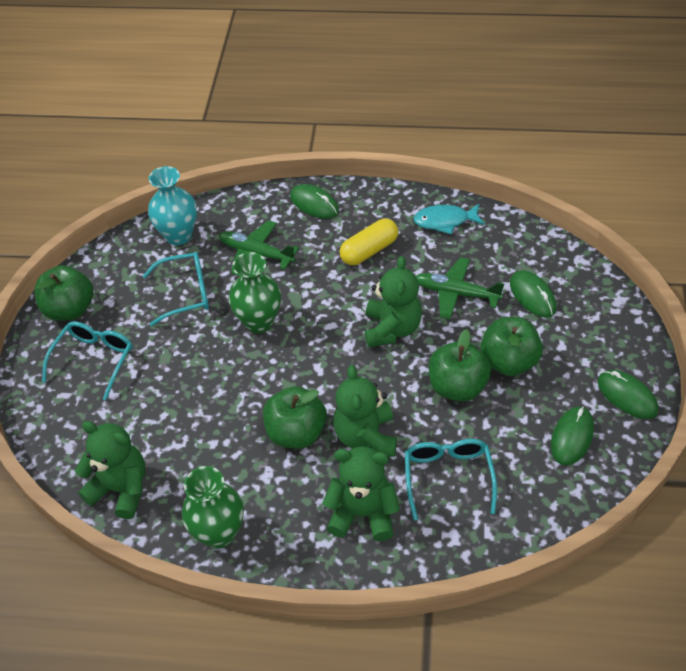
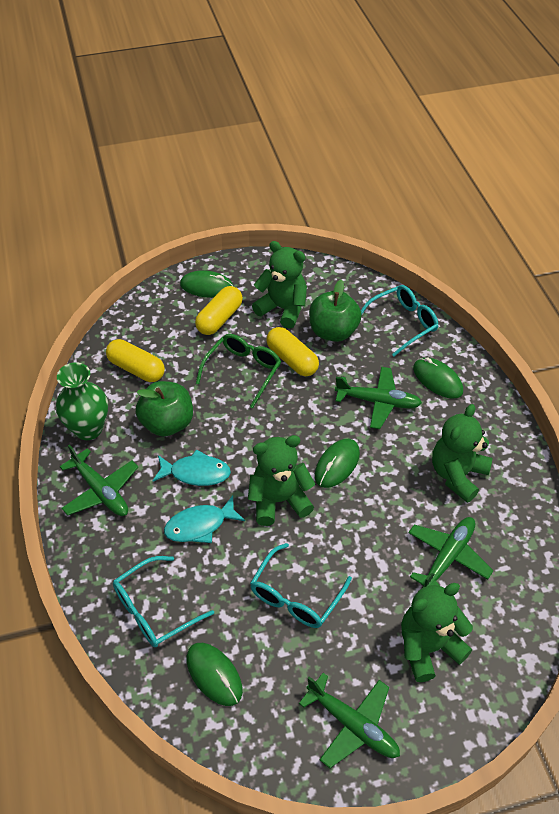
green apple: [34,265,93,321] [263,386,327,448] [429,329,491,402] [480,317,543,376] = 4 -> [136,381,193,437] [309,280,362,342] = 2
green glasses: none = 0 -> [196,334,281,408] = 1
green plane: [219,220,299,276] [416,257,504,319] = 2 -> [60,444,138,516] [299,673,400,768] [335,367,422,429] [408,517,493,588] = 4
green vase: [182,466,244,549] [228,252,281,333] = 2 -> [56,362,108,440] = 1
turquoise fish: [413,204,485,234] = 1 -> [153,449,231,486] [164,495,245,543] = 2
turquoise vase: [148,166,197,245] = 1 -> none = 0
yellow capsule: [340,219,398,265] = 1 -> [106,339,165,382] [195,286,243,335] [266,327,319,376] = 3

